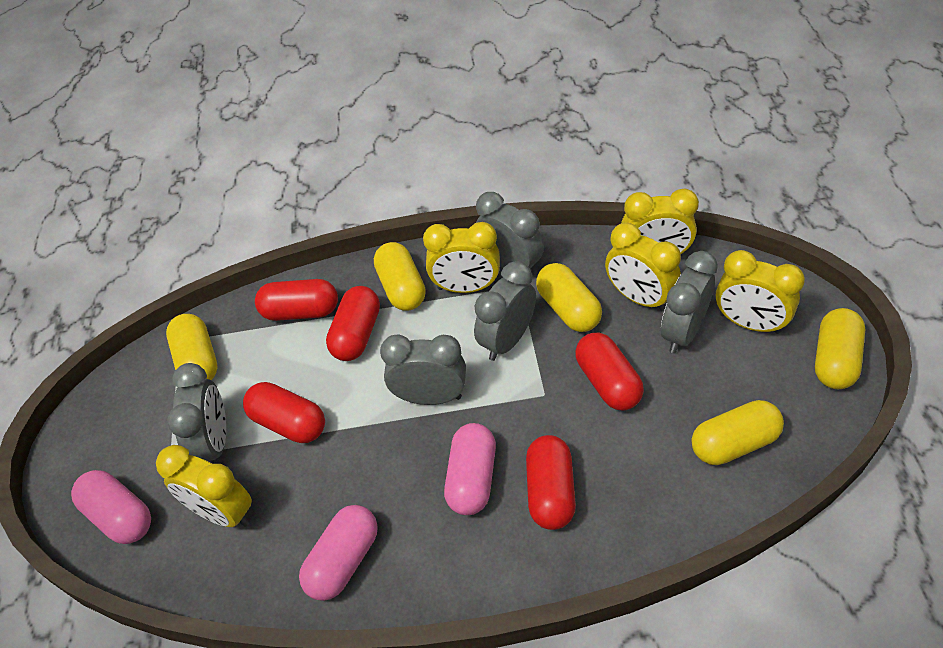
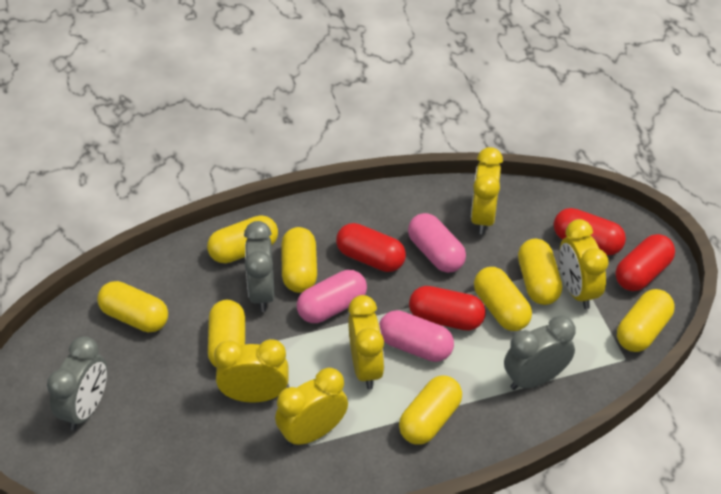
grey clock: [167,363,226,464] [380,334,466,405] [474,261,536,361] [476,192,544,277] [661,251,718,353] = 5 -> [47,336,107,430] [244,221,274,312] [504,316,576,390] = 3
red capsule: [243,382,325,443] [255,279,338,321] [326,286,380,361] [526,435,576,530] [575,333,644,411] = 5 -> [336,223,406,272] [409,286,486,331] [554,208,626,256] [615,234,675,291] = 4
yellow capsule: [166,314,218,380] [374,242,426,311] [536,263,602,332] [692,400,784,465] [815,308,865,389] = 5 -> [97,281,168,332] [207,215,278,263] [208,300,245,368] [281,227,317,293] [399,375,462,445] [474,267,532,331] [518,239,562,305] [617,289,674,352] = 8

